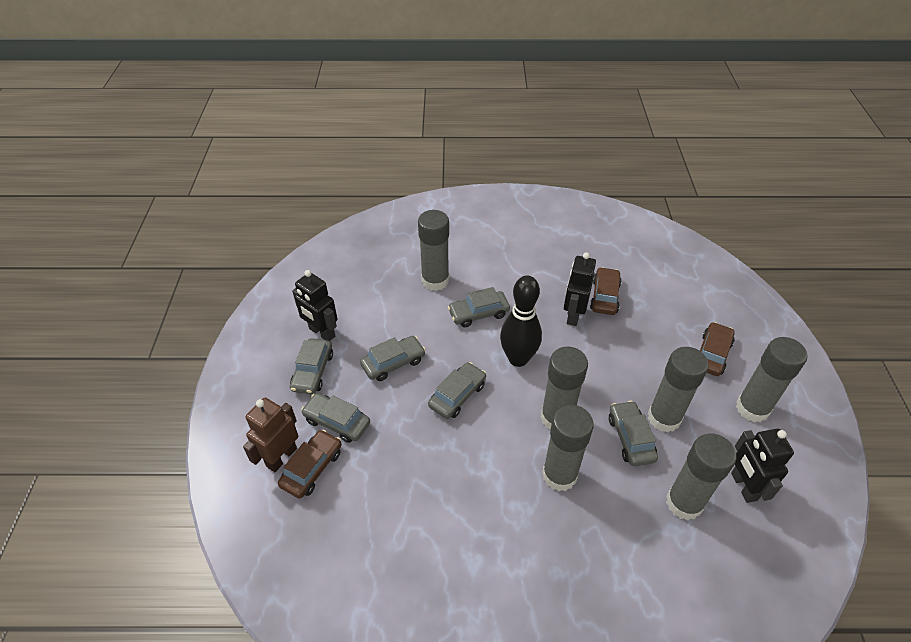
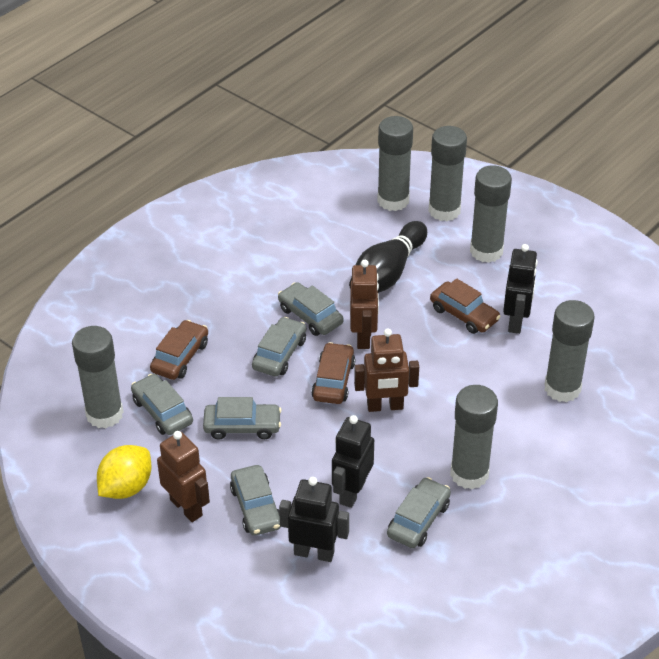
brown robot: [243,398,298,472] = 1 -> [157,431,210,522] [350,260,379,349] [354,329,419,412] = 3
yellow lemon: none = 0 -> [97,445,151,499] = 1

